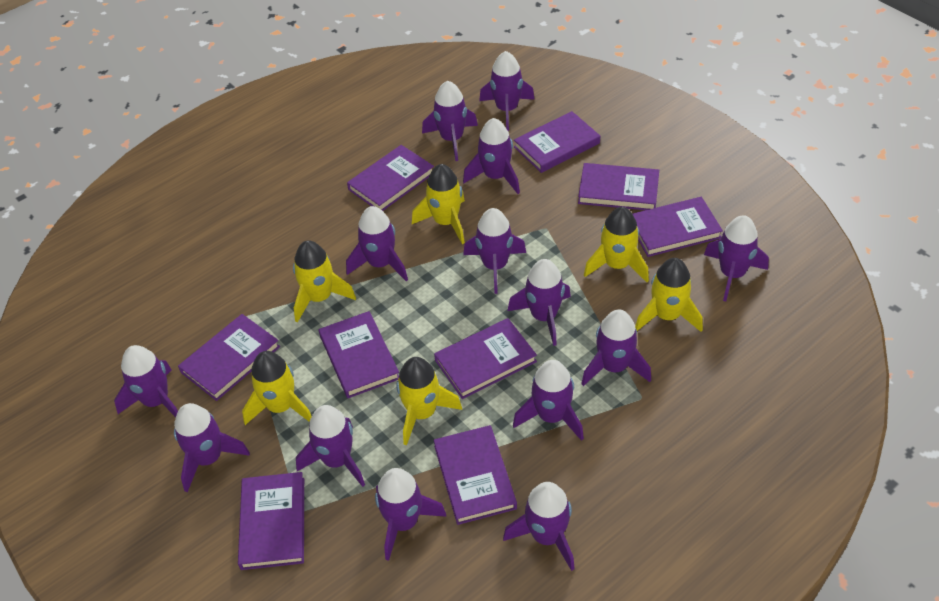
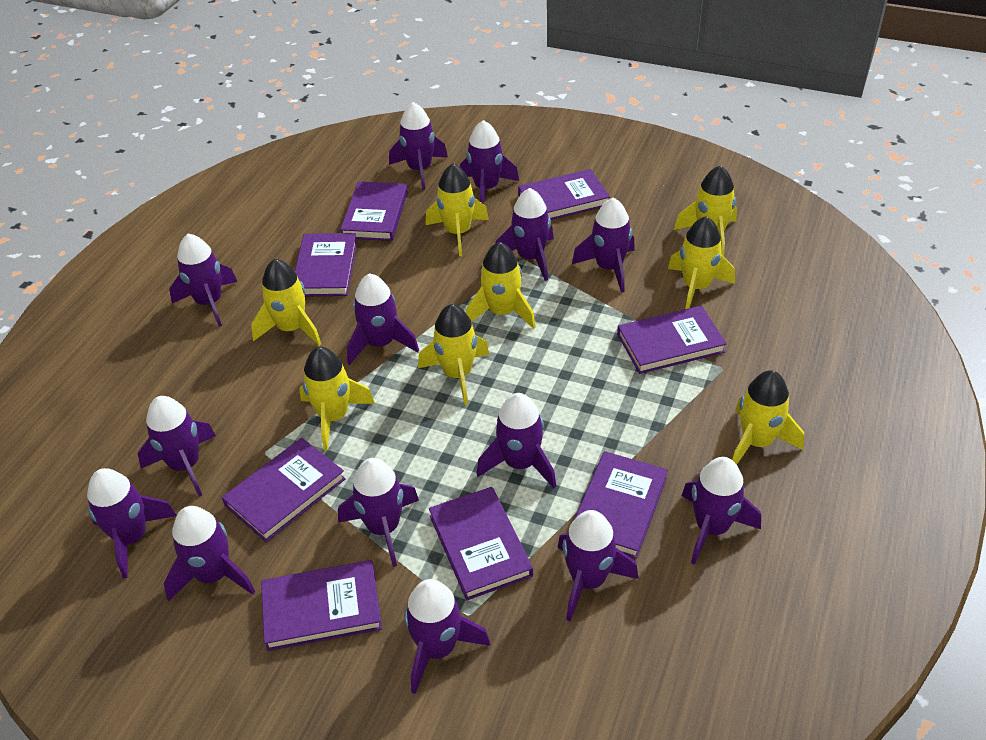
purple book: [178,314,280,401] [238,472,304,570] [319,311,399,398] [347,145,434,211] [434,318,537,399] [434,425,517,525] [514,111,600,173] [578,163,659,210] [633,197,723,257] = 9 -> [222,438,346,542] [261,560,382,651] [295,233,357,296] [340,181,408,241] [429,487,533,600] [518,169,610,220] [574,451,668,559] [617,306,727,374] = 8
yellow rocket: [242,351,312,425] [293,240,356,323] [397,357,462,445] [412,164,465,244] [584,207,649,282] [635,258,703,332] = 6 -> [251,259,321,346] [299,347,375,450] [418,304,490,405] [426,164,489,256] [466,242,536,329] [668,216,735,309] [674,165,737,256] [732,370,804,465] = 8

